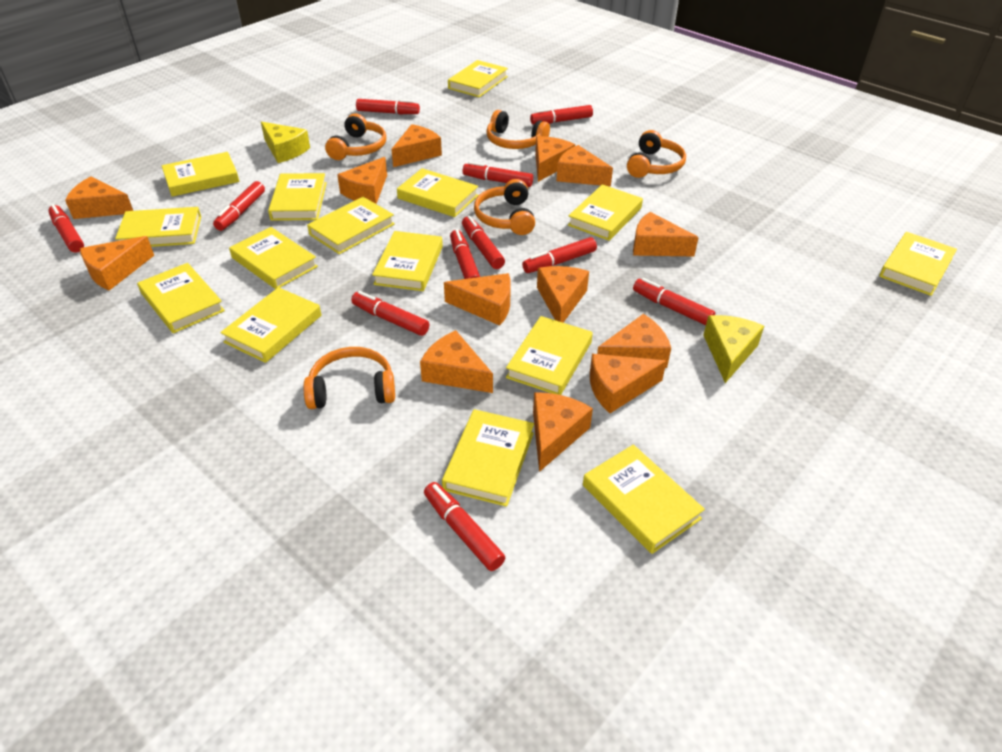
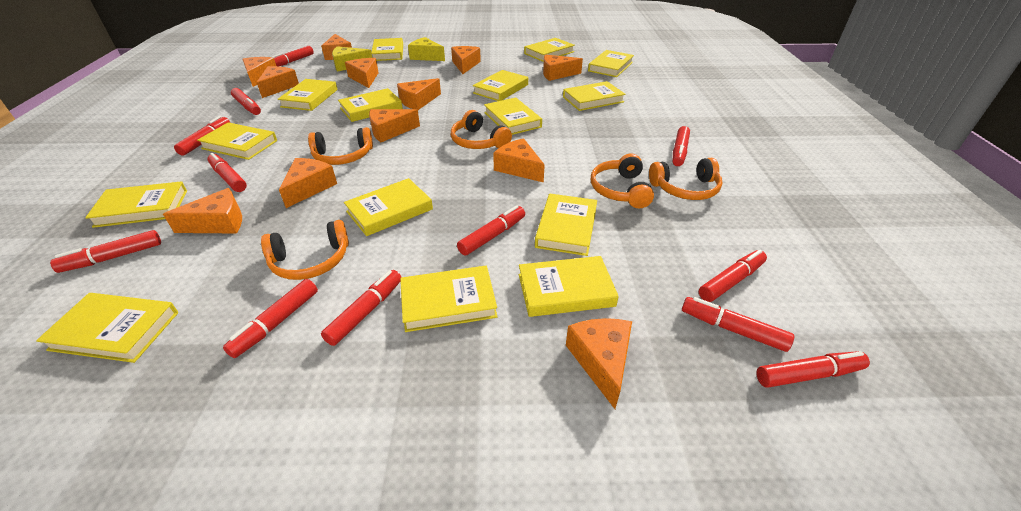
orange cheese: [65,176,133,219] [80,236,154,291] [337,157,387,204] [391,124,442,167] [420,330,493,393] [444,273,511,326] [533,392,593,472] [535,136,575,182] [537,266,589,323] [556,145,613,186] [590,354,666,413] [597,314,671,368] [633,212,699,256] = 13 -> [163,188,242,233] [243,57,276,87] [257,66,299,98] [279,158,337,208] [321,34,352,60] [345,58,379,88] [369,109,420,142] [397,78,441,110] [451,46,481,74] [493,138,545,183] [543,54,583,81] [566,318,632,409] = 12
red marker: [48,204,84,253] [213,181,265,231] [351,291,429,336] [356,99,420,114] [424,482,505,571] [450,229,480,279] [462,216,505,269] [463,162,533,187] [522,237,597,273] [530,105,593,125] [633,278,715,325] = 11 -> [50,230,161,273] [174,116,230,156] [208,153,247,192] [223,279,318,358] [231,88,261,115] [272,46,314,66] [321,270,402,346] [457,205,525,256] [673,126,690,166] [682,297,794,352] [699,250,767,302] [756,351,870,388] = 12

